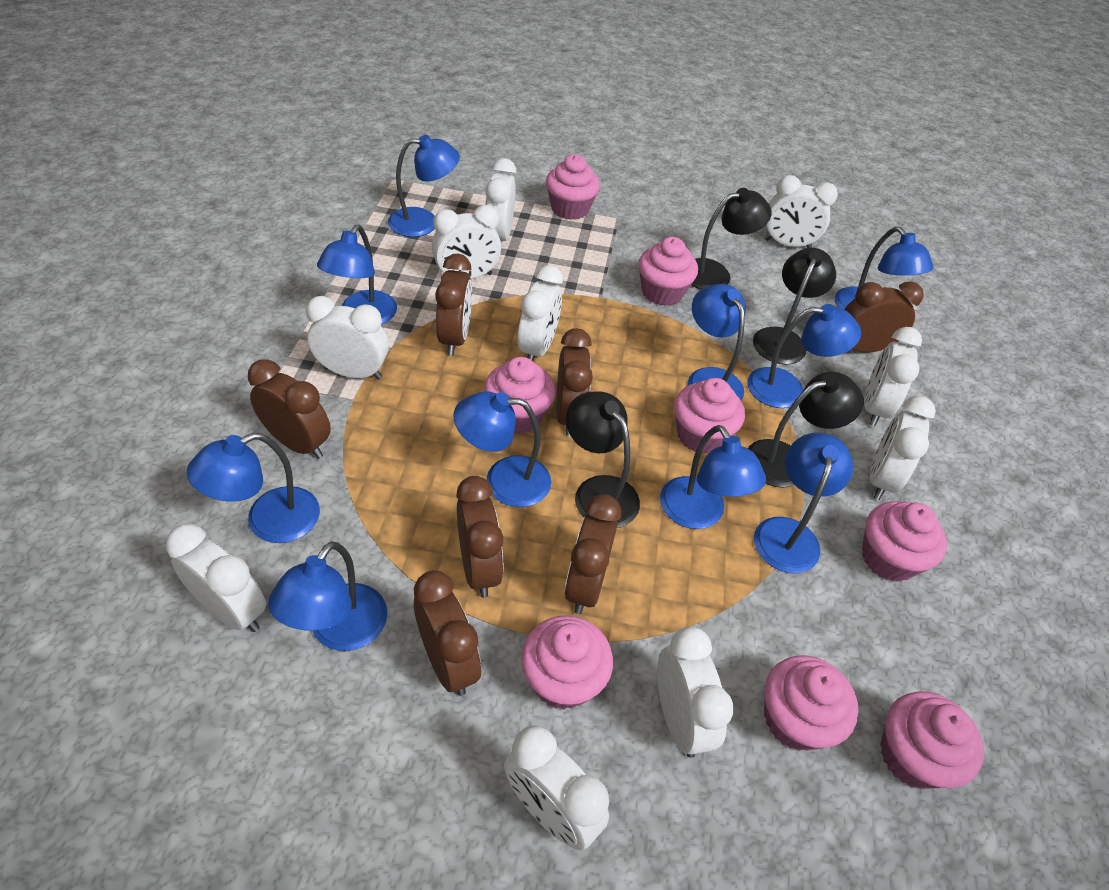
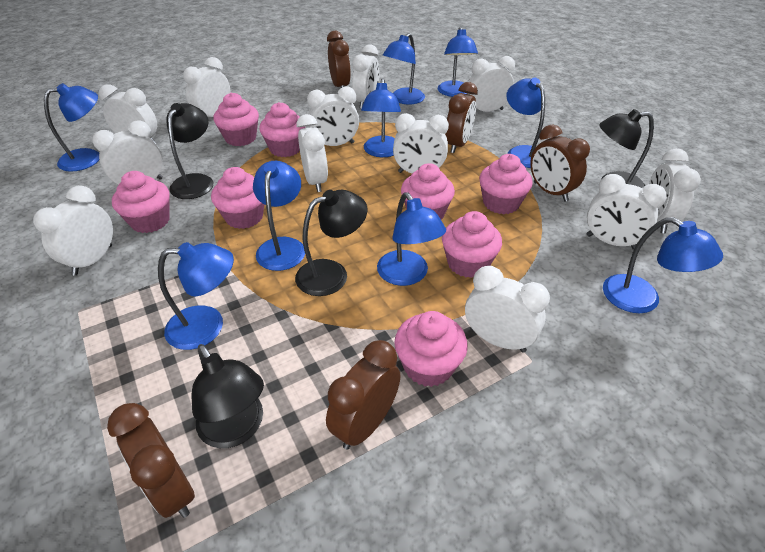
blue lamp: [187,433,320,543] [268,541,387,651] [317,225,397,324] [388,135,460,237] [454,391,551,507] [660,425,766,529] [688,284,746,400] [748,304,861,408] [754,433,853,573] [835,227,934,309] = 10 -> [44,83,99,172] [158,242,234,350] [253,161,305,271] [361,78,401,157] [377,192,446,286] [383,33,425,105] [438,27,478,97] [506,77,545,168] [603,217,723,313] = 9
brown clock: [248,359,331,459] [414,570,481,696] [435,254,472,356] [456,476,503,598] [556,328,593,436] [565,494,621,614] [844,281,924,353] = 7 -> [107,403,195,518] [326,340,400,450] [327,31,351,88] [445,82,478,153] [530,125,590,202] = 5
white clock: [166,524,266,632] [306,296,389,379] [432,205,501,280] [485,158,516,241] [504,726,609,850] [518,265,563,361] [657,627,734,758] [765,175,838,248] [864,327,922,426] [870,396,936,500] = 10 -> [33,186,113,276] [92,120,163,185] [99,84,157,144] [183,57,230,117] [296,114,328,192] [307,87,359,146] [352,44,380,109] [393,113,449,173] [465,266,550,353] [467,56,515,112] [587,174,667,250] [649,148,701,233] = 12

